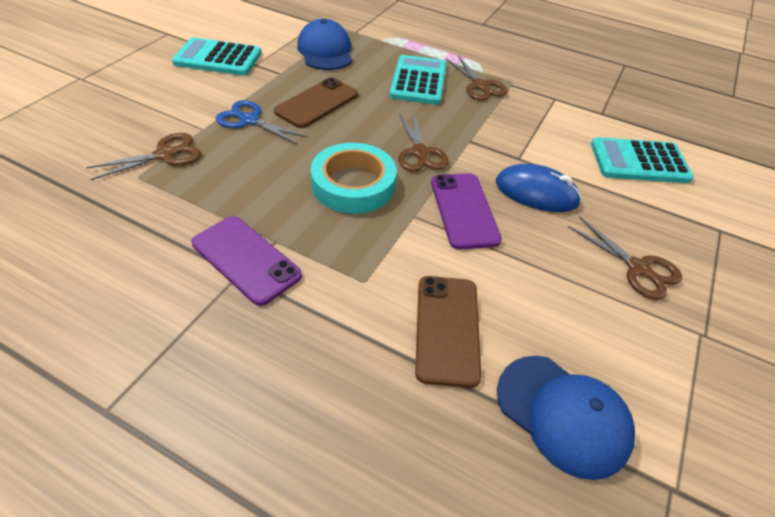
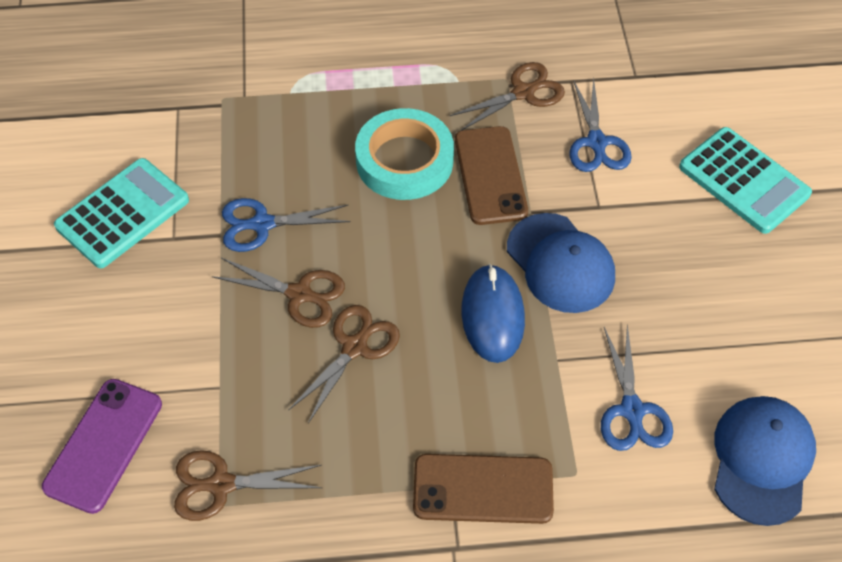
blue scissors: [216,100,308,145] = 1 -> [222,198,350,252] [569,78,632,172] [601,324,673,451] = 3
purple phone: [191,216,302,306] [431,173,502,249] = 2 -> [42,379,162,514] = 1
turquoise calculator: [172,37,261,76] [389,55,446,105] [591,137,694,183] = 3 -> [54,158,189,268] [679,127,812,234] = 2

